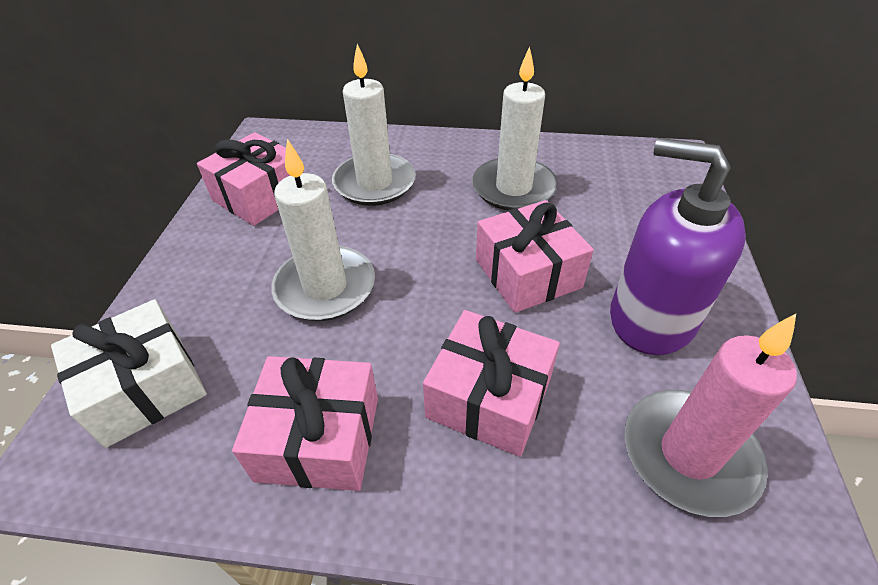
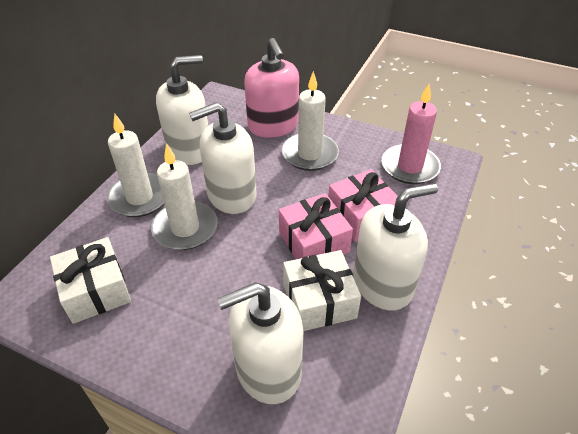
pink gift: [197,132,299,226] [232,356,378,491] [423,310,560,457] [476,200,594,313] = 4 -> [279,193,353,259] [328,169,398,242] = 2
pink soap dispenser: none = 0 -> [244,38,299,138] = 1
purple soap dispenser: [610,138,746,355] = 1 -> none = 0
white gift: [51,299,207,448] = 1 -> [50,237,131,324] [283,250,361,331] = 2
white soap dispenser: none = 0 -> [156,55,208,165] [189,102,257,214] [217,282,303,404] [353,183,438,310] = 4

